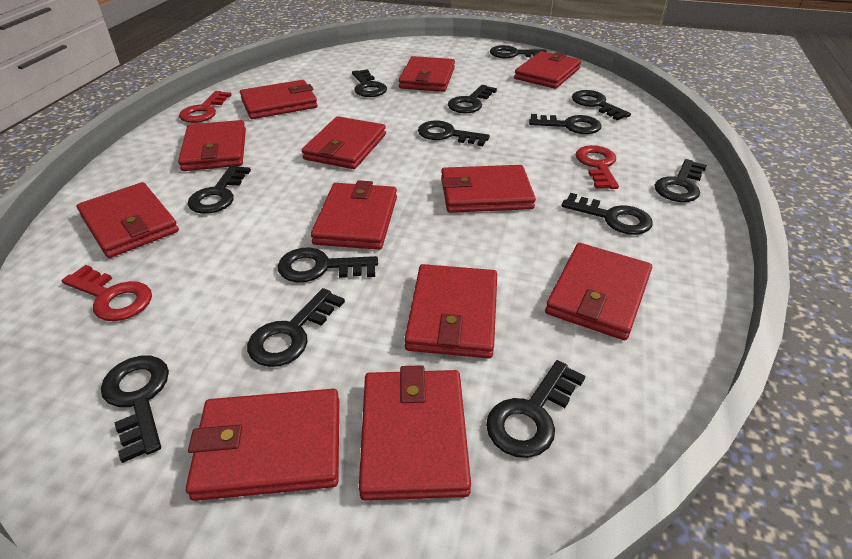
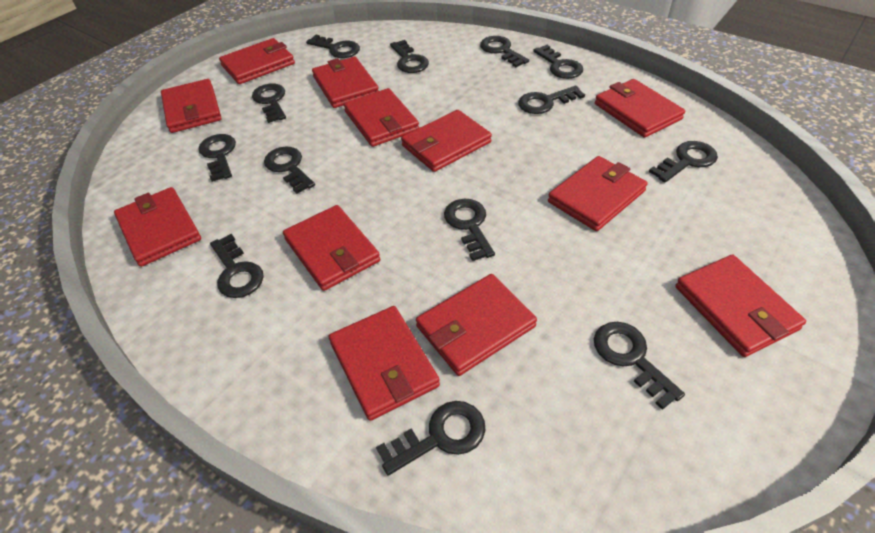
red key: [61,265,152,321] [179,91,232,123] [576,145,619,189] = 3 -> none = 0

